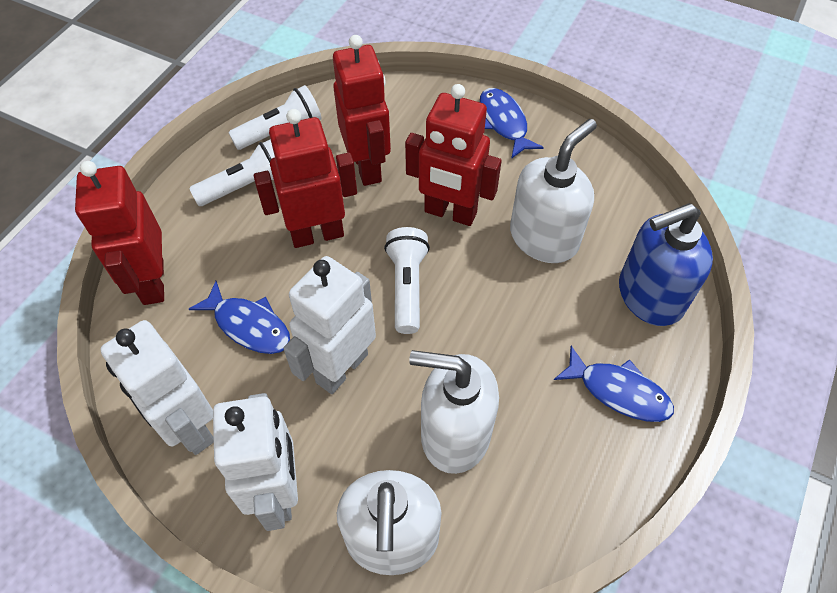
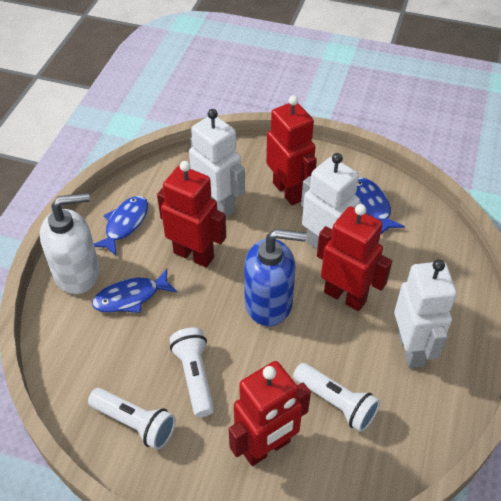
white soap dispenser: [337,470,442,575] [409,350,499,474] [510,119,597,263] = 3 -> [40,193,100,294] = 1

